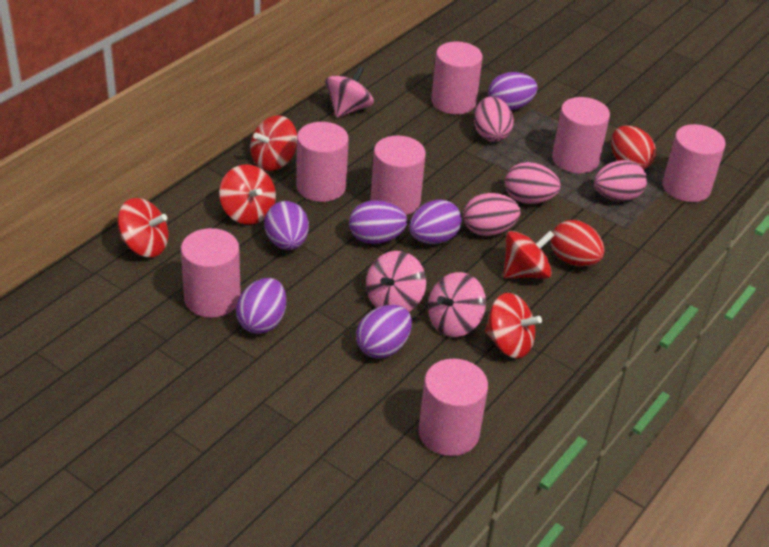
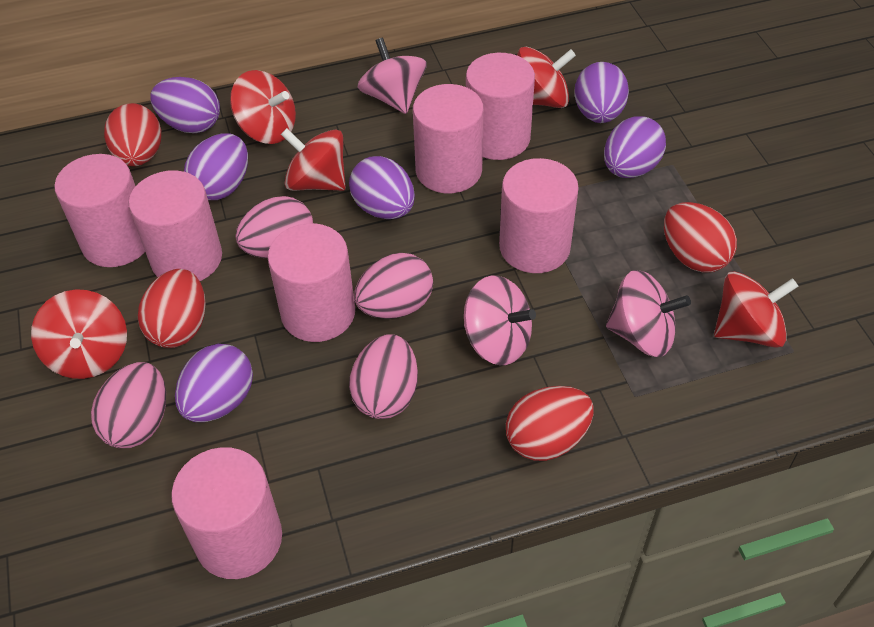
red egg: [551,220,605,267] [611,125,656,169] = 2 -> [104,103,161,166] [138,269,206,348] [506,386,593,461] [664,202,737,273] = 4

